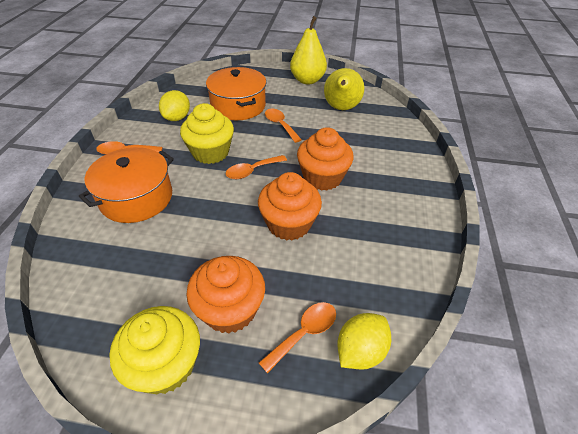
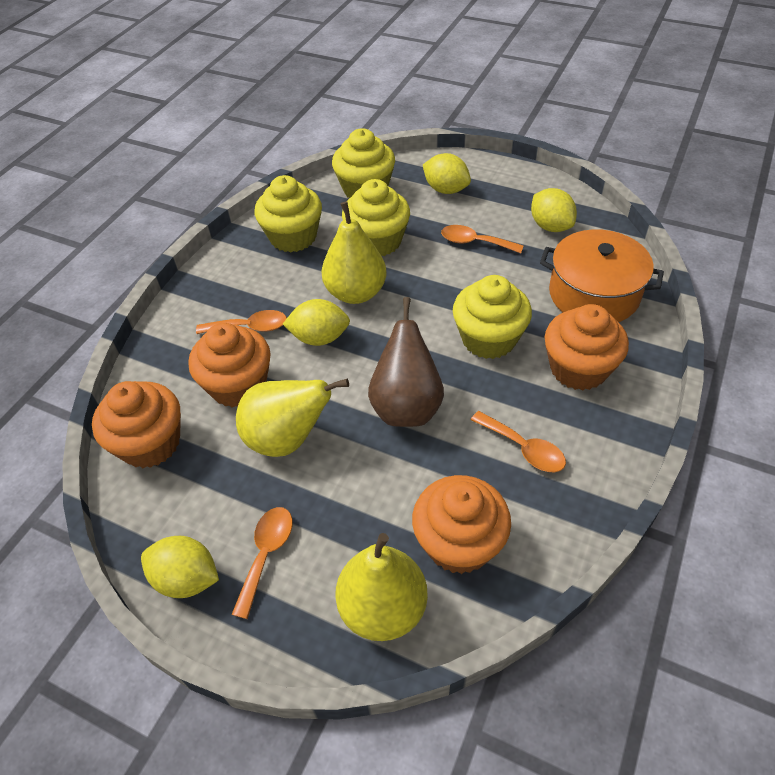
brown pear: none = 0 -> [368,297,444,427] = 1
orange cupcake: [186,256,265,334] [258,172,322,241] [297,127,353,191] = 3 -> [92,381,181,468] [188,323,271,407] [412,475,511,574] [545,304,629,391] = 4
orange pot: [79,147,174,223] [206,67,266,120] = 2 -> [540,229,664,322] = 1
yellow cupcake: [109,306,200,394] [180,103,234,164] = 2 -> [255,175,322,253] [332,128,395,198] [342,179,410,256] [453,275,532,359] = 4
yellow lemon: [159,90,190,121] [337,313,392,370] = 2 -> [141,536,219,598] [283,299,350,346] [423,153,471,194] [531,188,577,232] = 4
yellow pear: [290,16,327,84] [324,68,364,110] = 2 -> [236,379,349,457] [321,201,387,304] [335,533,428,641] = 3

